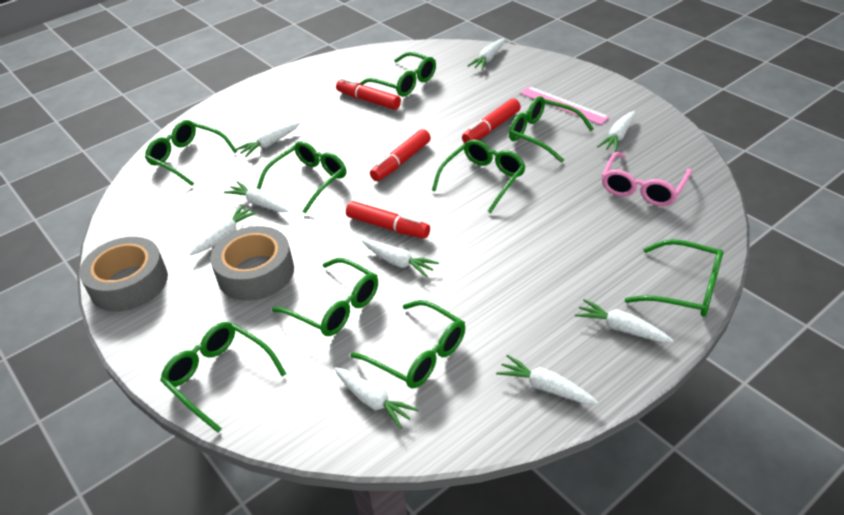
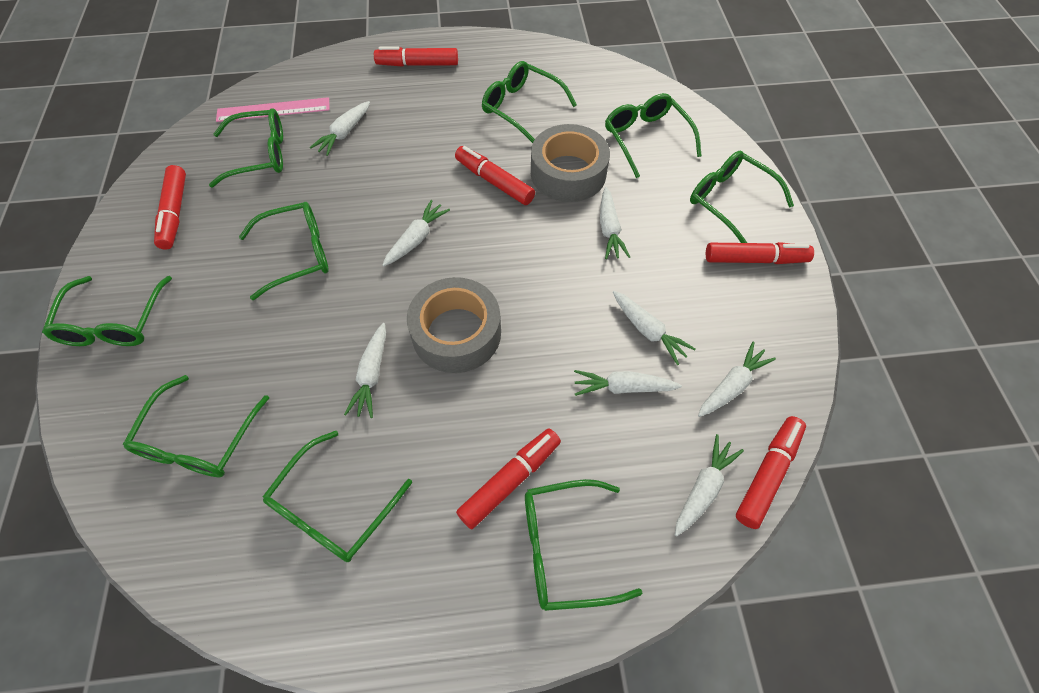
pink glasses: [602,152,692,206] = 1 -> none = 0
red marker: [336,78,401,110] [346,201,430,239] [370,129,431,181] [462,98,521,143] = 4 -> [154,165,186,250] [374,46,458,67] [455,146,535,205] [456,428,561,530] [706,242,814,264] [736,416,806,529] = 6
white carrot: [190,205,258,255] [224,181,289,212] [235,122,300,157] [334,367,419,429] [362,240,439,278] [468,38,505,70] [496,355,598,405] [575,299,674,343] [597,111,635,152] = 9 -> [310,101,370,156] [344,323,386,418] [383,200,450,266] [574,370,682,396] [600,187,630,259] [613,291,696,365] [675,434,744,537] [698,342,776,417] = 8

